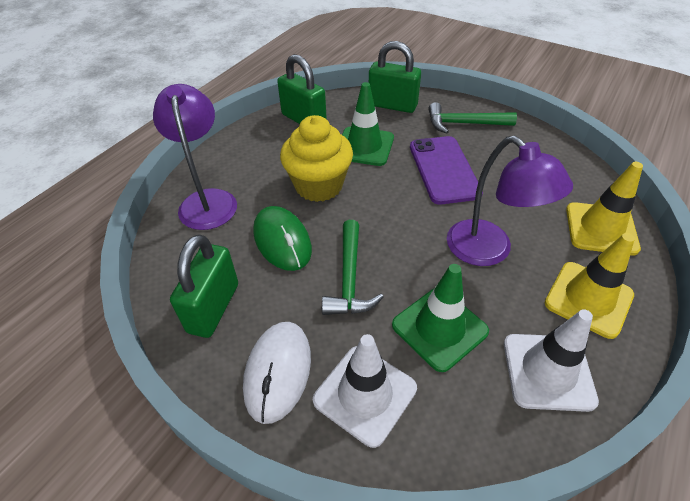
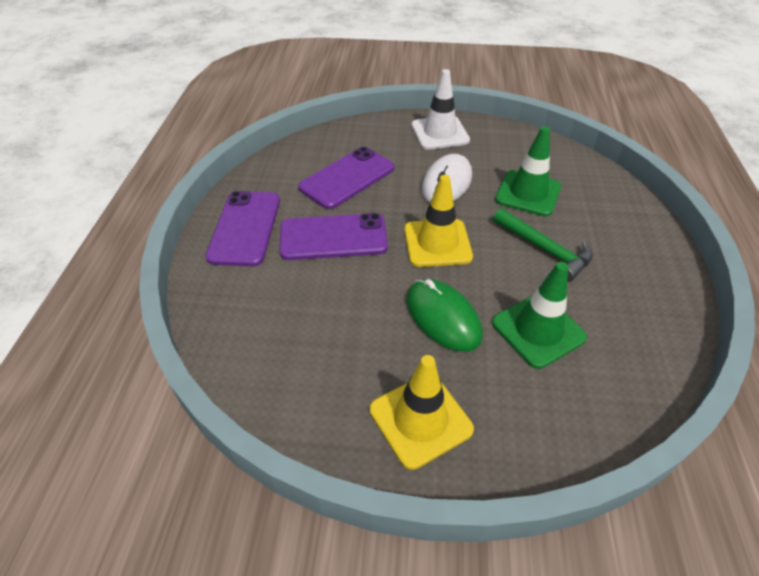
green hammer: [322,220,383,315] [428,102,517,134] = 2 -> [493,208,593,282] = 1
green padlock: [170,234,238,338] [277,54,327,124] [369,41,421,113] = 3 -> none = 0
purple lamp: [153,84,237,230] [447,136,573,266] = 2 -> none = 0
purple phone: [410,136,483,205] = 1 -> [205,191,280,266] [279,213,388,260] [298,147,395,209] = 3
white traffic cone: [313,334,417,448] [504,309,599,412] = 2 -> [411,69,470,150] = 1
yellow cupcake: [280,115,353,202] = 1 -> none = 0

